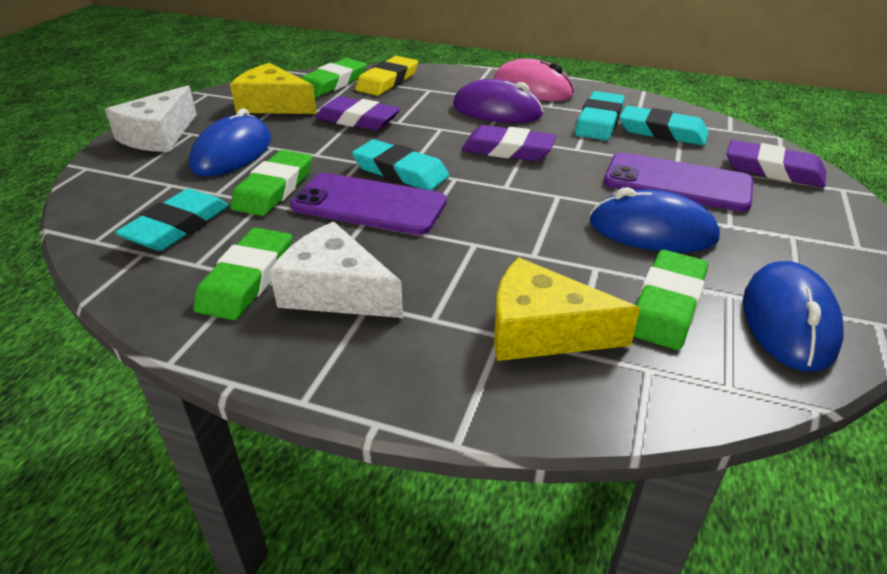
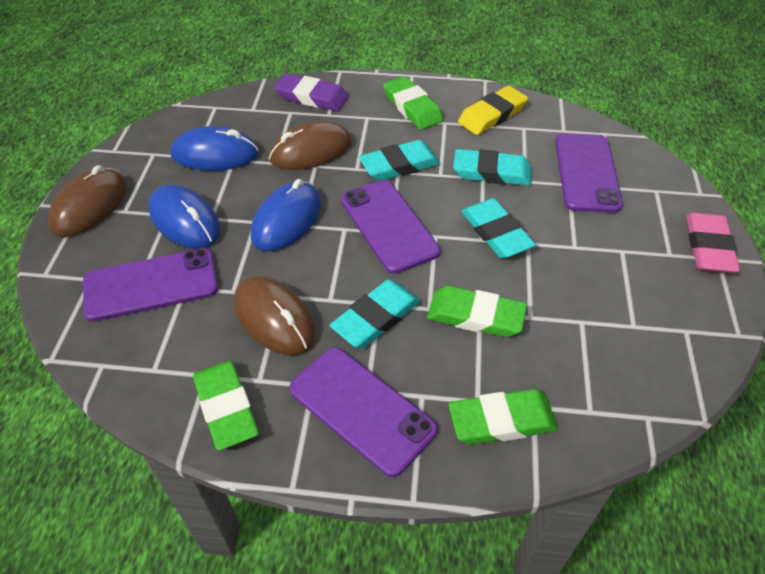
brown mouse: none = 0 -> [48,165,127,237] [234,276,315,355] [269,121,352,170] = 3
pink eraser: none = 0 -> [686,213,740,273] = 1
pink mouse: [493,59,574,101] = 1 -> none = 0
purple eraser: [315,96,401,131] [461,125,557,161] [726,140,826,188] = 3 -> [274,73,349,111] = 1
purple mouse: [453,79,543,123] = 1 -> none = 0
purple phone: [290,173,447,235] [604,152,753,212] = 2 -> [83,248,218,322] [289,347,438,477] [341,180,441,274] [555,133,623,213] = 4
white cheese: [105,85,197,152] [270,222,403,318] = 2 -> none = 0
yellow cheese: [230,63,317,114] [494,257,640,361] = 2 -> none = 0

